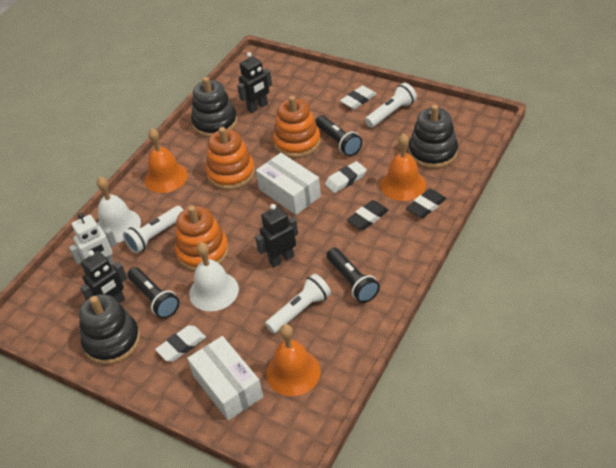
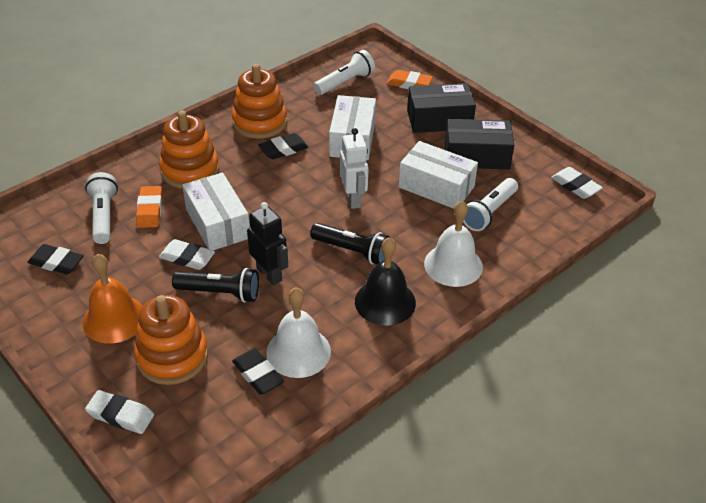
black bell: none = 0 -> [355,237,416,326] = 1
black box: none = 0 -> [407,83,476,133] [445,119,514,169] = 2
black eraser: [347,200,389,230] [406,189,446,218] = 2 -> [27,244,84,274] [232,348,284,394] [258,133,309,159] = 3
black flashlight: [127,267,179,319] [315,115,362,156] [326,247,380,303] = 3 -> [172,268,259,303] [310,223,390,264] = 2
black robot: [80,250,127,303] [237,52,272,113] [255,204,298,267] = 3 -> [247,202,288,285] = 1
black stacking toy: [79,294,140,365] [191,77,237,137] [409,105,458,169] = 3 -> none = 0
orange bell: [144,128,188,193] [266,324,321,396] [380,134,426,201] = 3 -> [83,254,143,344] = 1
orange eraser: none = 0 -> [136,186,162,228] [387,70,433,89] = 2
white box: [187,336,263,421] [256,153,321,215] = 2 -> [182,173,250,250] [329,95,376,160] [398,141,478,209] = 3

